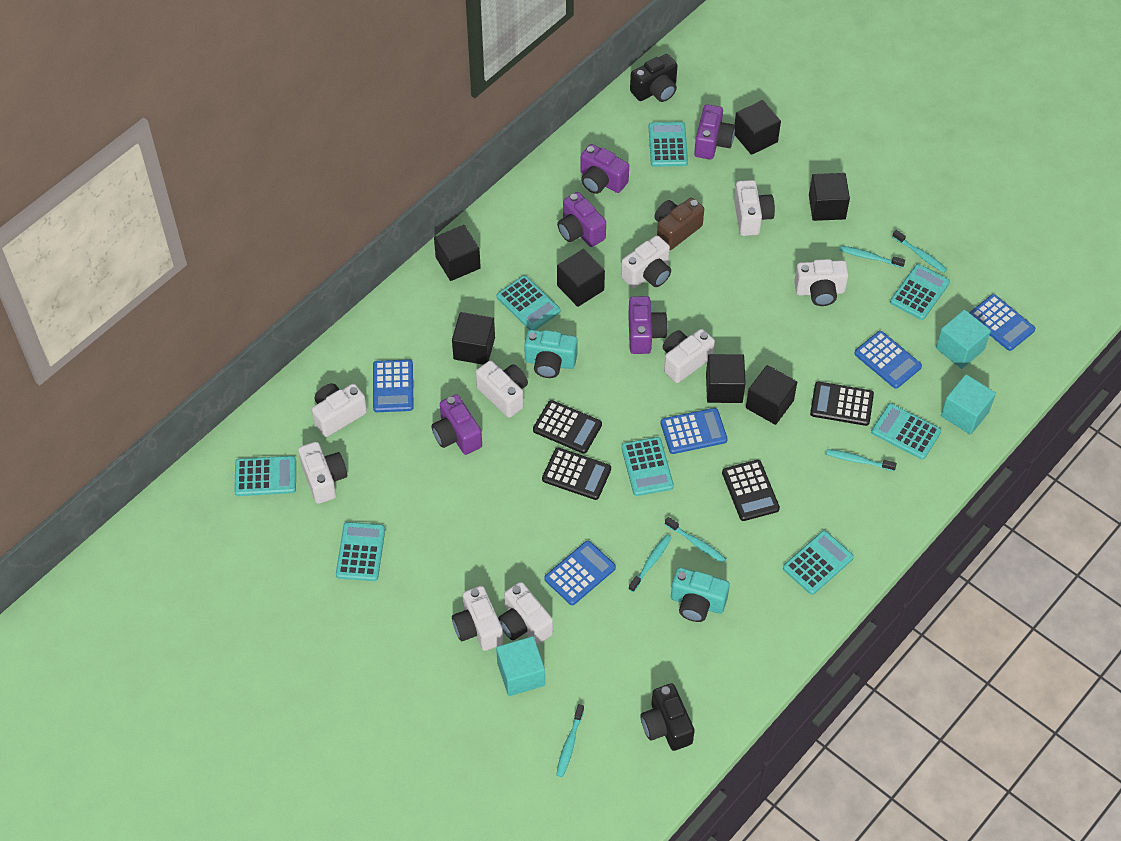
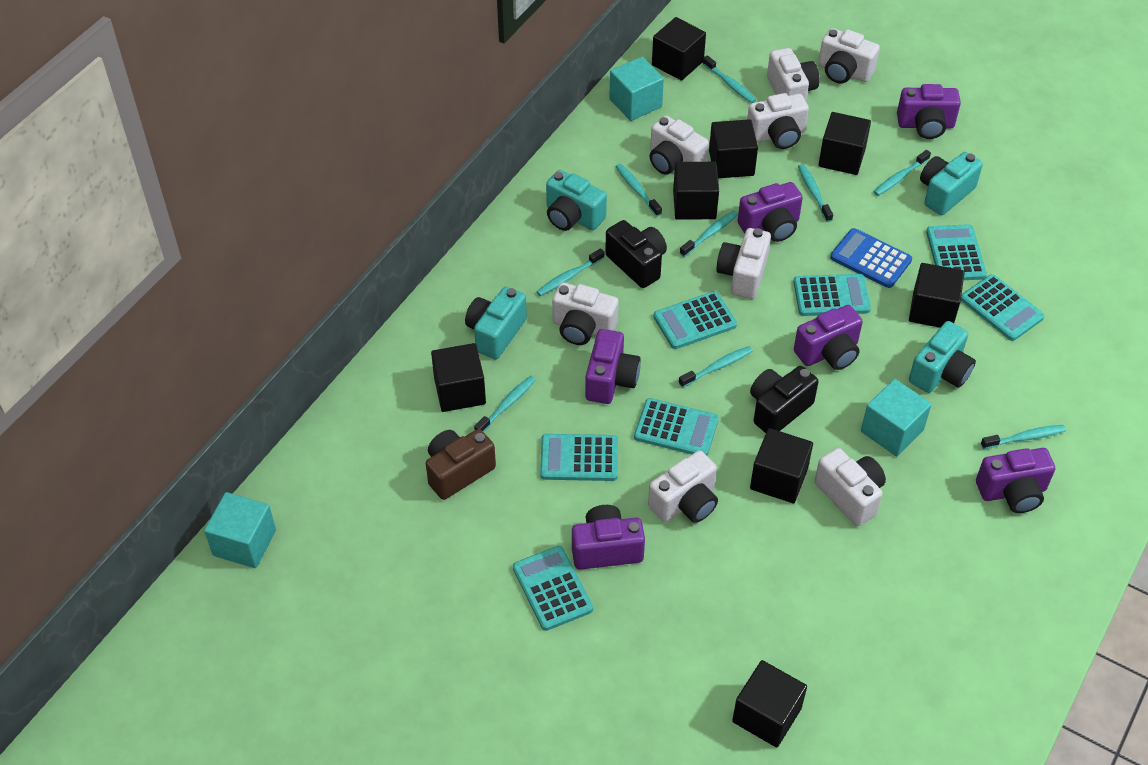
black calculator: [533,400,602,454] [542,448,611,500] [722,460,780,521] [810,382,874,426] = 4 -> none = 0
black cube: [434,225,481,281] [452,312,495,365] [557,249,605,307] [706,354,746,403] [735,100,781,155] [746,365,797,425] [809,173,850,221] = 7 -> [431,343,486,412] [652,17,706,81] [673,162,719,220] [709,119,758,178] [732,660,807,748] [750,428,813,503] [818,112,871,175] [909,263,965,328] = 8
blue calculator: [373,359,414,412] [544,541,616,605] [661,408,728,454] [854,331,922,389] [969,294,1035,351] = 5 -> [830,228,912,288] = 1
purple camera: [431,394,482,455] [557,192,606,247] [580,144,629,194] [628,296,668,354] [694,104,735,159] = 5 -> [572,505,645,570] [585,329,641,404] [738,182,803,242] [794,305,863,370] [897,84,961,139] [976,448,1055,513] = 6
turquoise calculator: [234,456,296,496] [336,522,385,581] [497,275,561,330] [621,437,674,496] [649,122,688,167] [783,530,854,595] [871,403,941,460] [890,264,950,320] = 8 -> [513,546,593,631] [540,434,618,481] [634,398,719,456] [653,291,737,349] [794,274,871,316] [926,224,987,280] [961,274,1045,341] = 7
turquoise camera: [524,330,578,378] [671,567,730,622] = 2 -> [465,287,527,359] [546,170,607,231] [909,321,976,393] [920,152,983,215] = 4
turquoise toothbrush: [556,704,584,777] [629,535,671,592] [665,517,726,563] [826,449,897,471] [840,246,905,268] [892,230,947,273] = 6 -> [474,376,536,432] [536,248,604,296] [616,164,662,217] [679,346,753,388] [680,210,738,257] [703,55,756,103] [798,164,833,222] [874,150,931,196] [981,425,1066,449] = 9
white camera: [298,442,347,504] [312,383,367,437] [452,586,503,651] [476,361,528,418] [498,582,553,645] [621,235,671,288] [663,329,715,383] [734,180,775,236] [794,259,849,306] = 9 -> [552,282,619,345] [648,451,718,523] [650,116,709,175] [716,228,771,299] [747,93,809,149] [767,48,820,101] [815,448,886,526] [818,28,880,83] = 8

